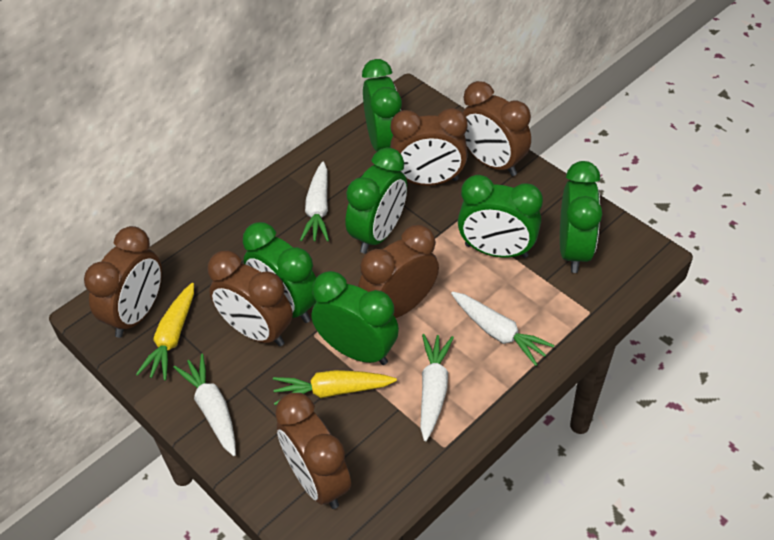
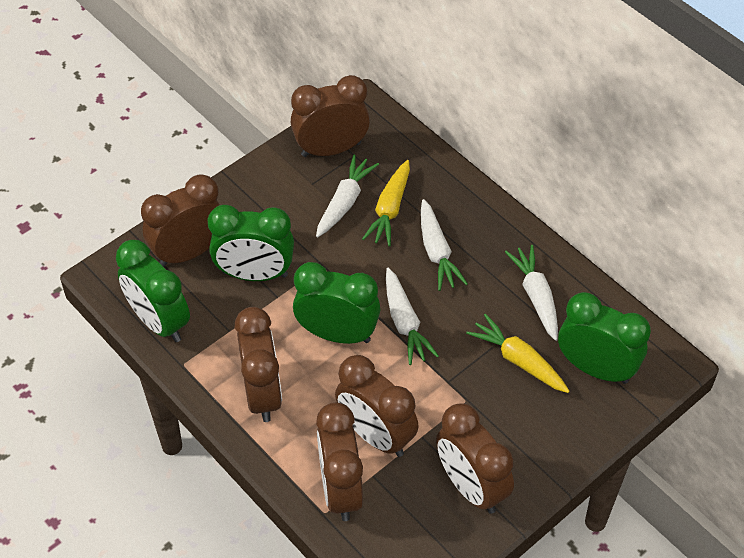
green clock: [243,222,316,323] [312,271,399,365] [345,147,407,254] [362,59,402,152] [458,175,543,258] [560,161,602,273] = 6 -> [116,240,190,342] [208,205,294,281] [293,262,381,344] [558,292,651,384] = 4

